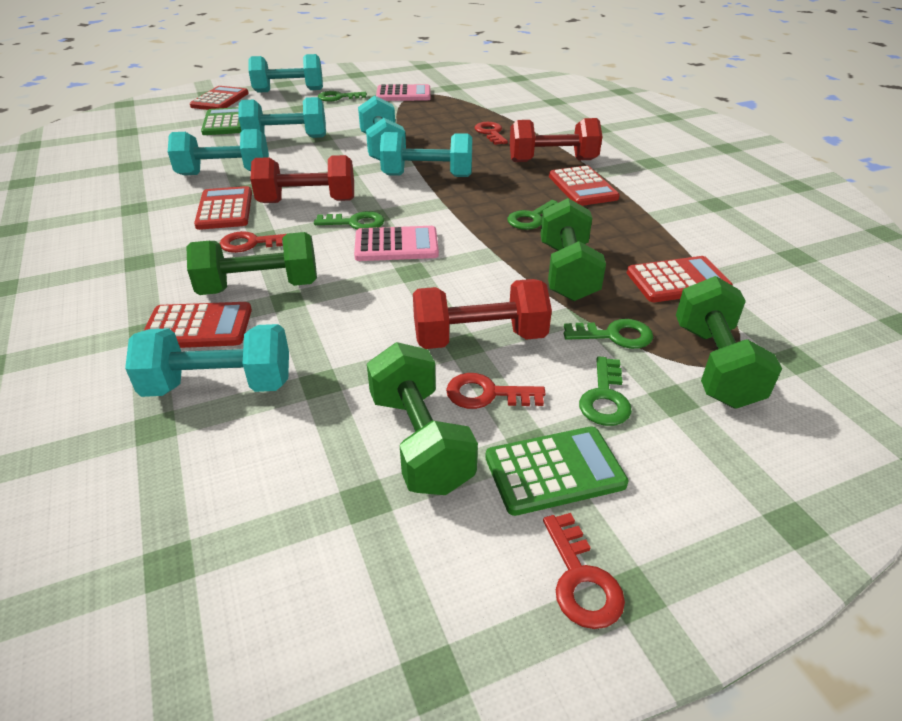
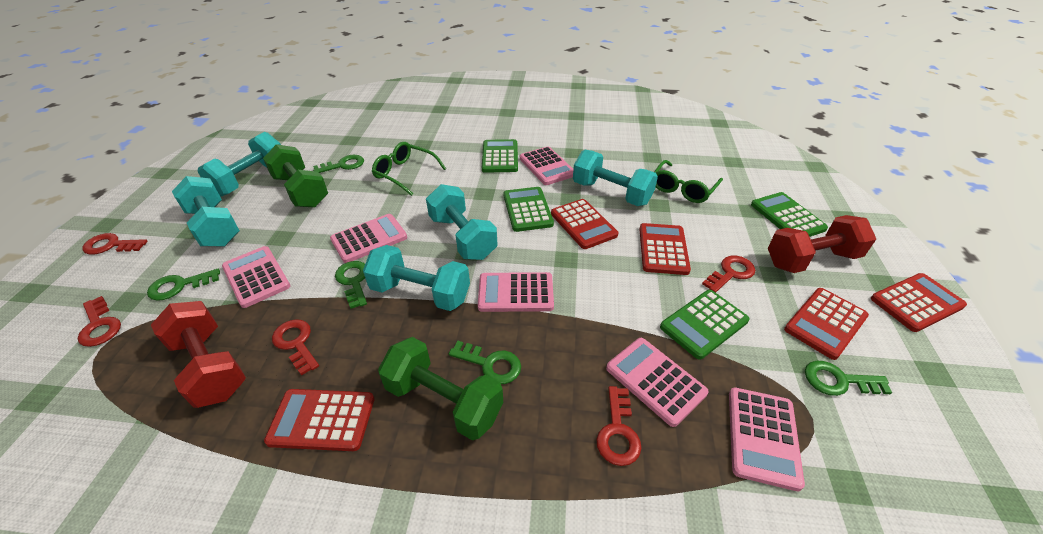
green calculator: [201,107,241,135] [485,427,628,516] = 2 -> [482,139,518,173] [503,187,554,232] [660,290,750,360] [751,192,828,237] = 4
green dumbbell: [187,232,317,295] [367,342,478,495] [541,198,606,301] [676,276,782,409] = 4 -> [263,144,328,208] [378,337,503,440] = 2
green glasses: none = 0 -> [372,142,446,196] [654,160,723,203] = 2
pink calculator: [354,226,439,261] [376,84,431,101] = 2 -> [222,246,290,308] [330,214,407,263] [478,272,554,312] [520,146,573,185] [606,338,709,427] [729,387,805,491] = 6
red dumbbell: [251,155,354,203] [413,279,552,349] [510,118,602,162] = 3 -> [151,301,246,408] [768,215,876,273] = 2
red key: [220,231,286,253] [446,373,545,409] [475,122,508,145] [543,513,625,629] = 4 -> [78,296,121,347] [82,233,148,255] [272,319,319,376] [596,386,641,466] [702,255,755,293] = 5
turquoise dumbbell: [125,324,289,397] [168,129,269,175] [238,97,326,138] [248,54,323,93] [358,96,406,161] [380,132,472,177] = 6 -> [172,176,240,246] [197,132,281,196] [363,245,470,311] [426,184,498,260] [573,150,658,206] = 5

